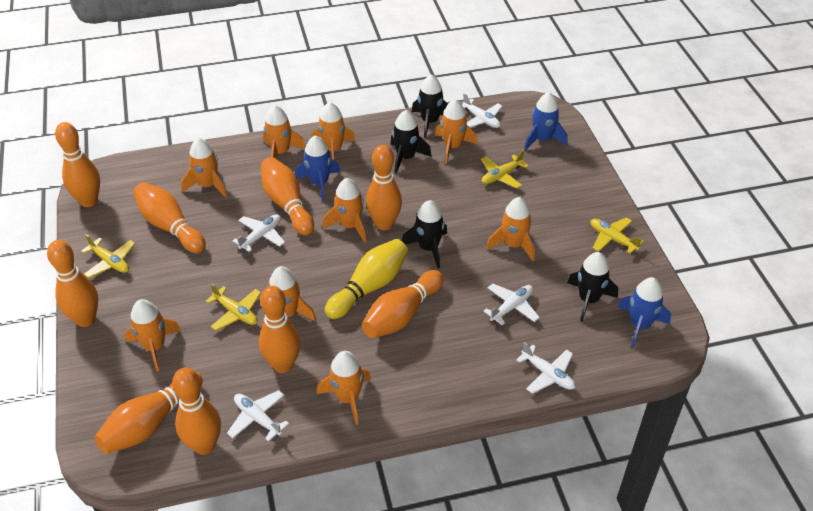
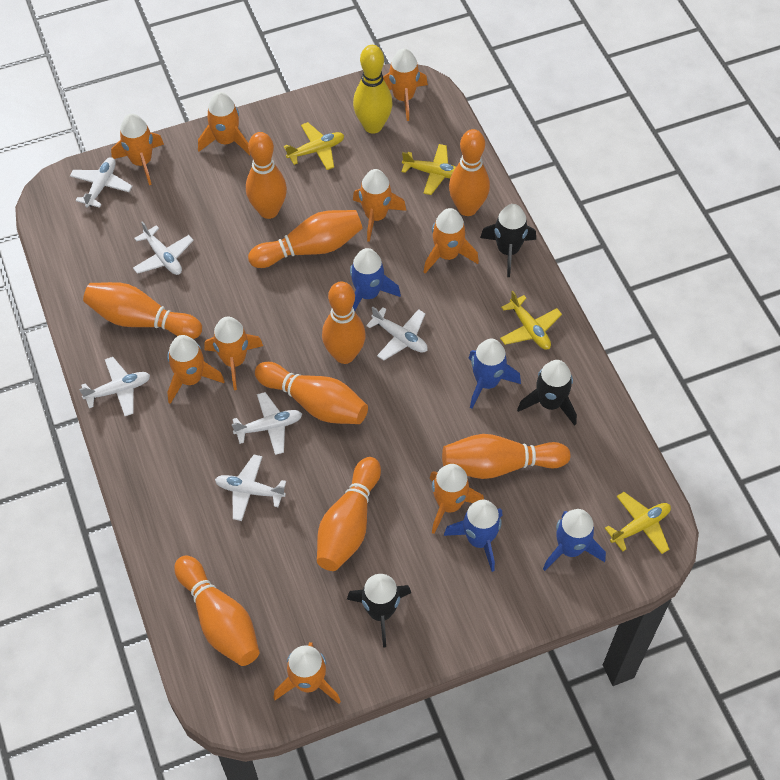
black rocket: [390,110,432,174] [402,200,447,268] [412,74,448,138] [567,252,618,322] = 4 -> [347,574,411,648] [480,204,536,277] [517,360,577,426] = 3
blue rocket: [295,135,340,201] [524,92,568,151] [618,277,671,348] = 3 -> [350,248,401,311] [444,500,502,572] [469,339,521,409] [543,509,606,571] = 4
white plane: [227,390,289,442] [233,214,285,252] [462,93,502,128] [484,284,540,325] [517,342,575,394] = 5 -> [70,157,132,208] [79,357,150,416] [133,221,194,275] [215,455,286,521] [232,392,302,455] [366,307,428,360] = 6

